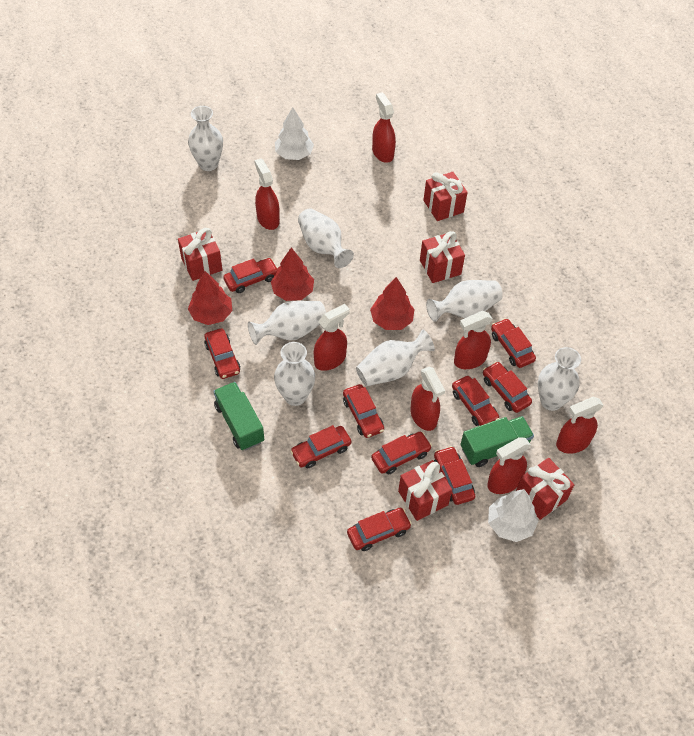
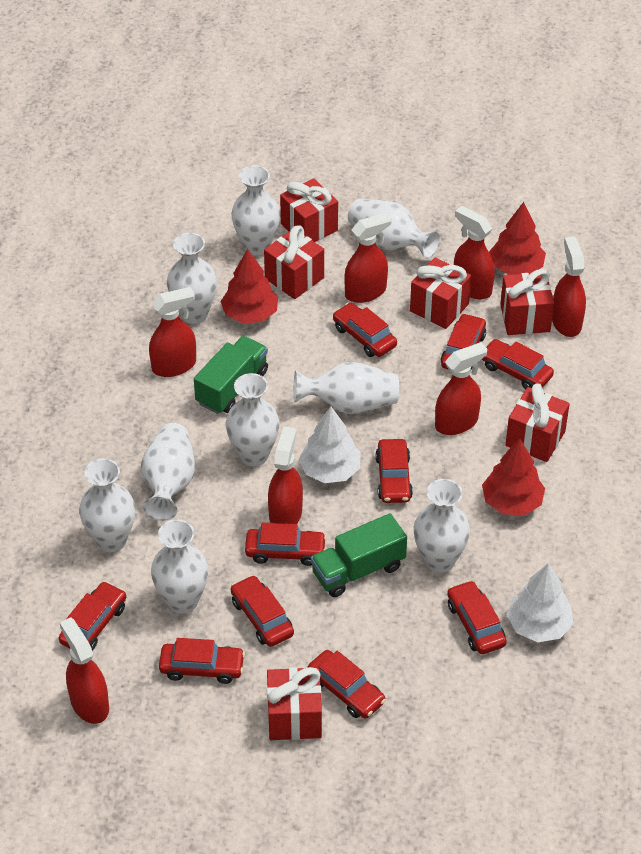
red gift: [178,228,222,281] [398,460,452,521] [420,231,465,283] [423,172,468,221] [516,458,574,520] = 5 -> [264,225,324,299] [267,667,322,740] [280,178,338,242] [410,258,471,329] [500,269,554,335] [506,383,570,462] = 6
white vase: [188,106,223,171] [248,301,326,345] [274,342,315,406] [298,208,354,268] [356,329,435,386] [426,280,503,322] [538,347,581,411] = 7 -> [79,458,135,552] [141,423,195,521] [151,519,208,614] [167,233,217,324] [226,373,280,466] [231,165,280,256] [294,362,399,414] [348,198,441,259] [414,479,470,573] = 9

